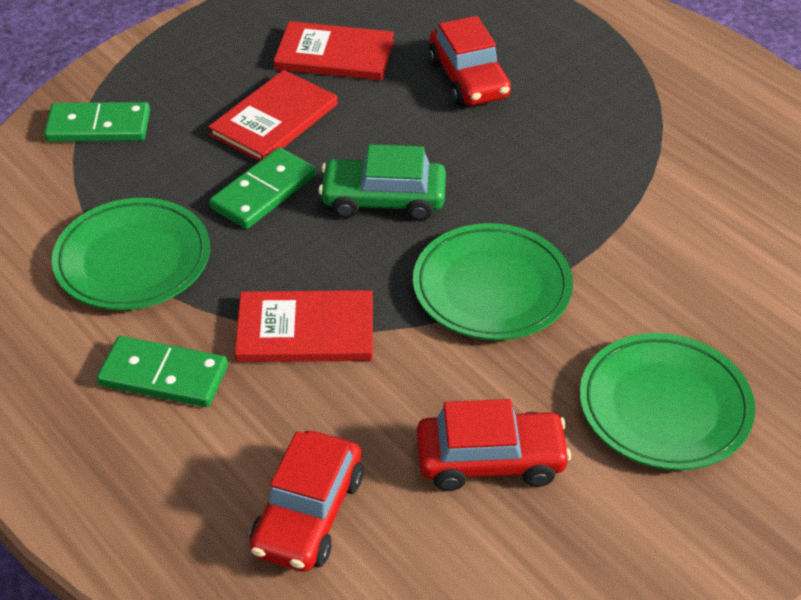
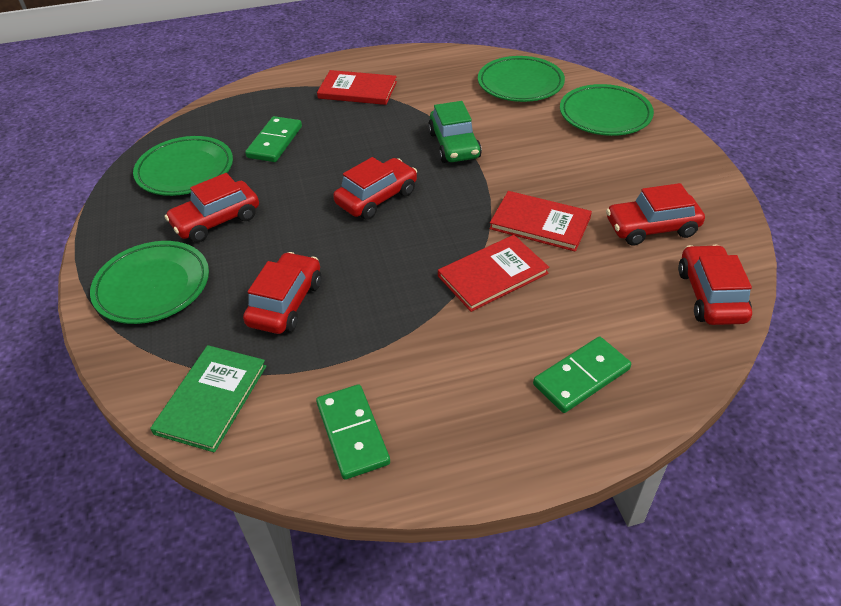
green book: none = 0 -> [150,345,266,453] = 1
green plate: [52,198,210,310] [413,223,573,340] [580,333,755,470] = 3 -> [90,241,209,324] [133,136,233,196] [478,56,565,102] [560,84,654,136] = 4
red car: [250,431,363,572] [417,399,571,491] [428,16,511,106] = 3 -> [165,173,259,242] [243,252,321,334] [333,157,417,220] [606,183,705,245] [678,245,752,325] = 5

